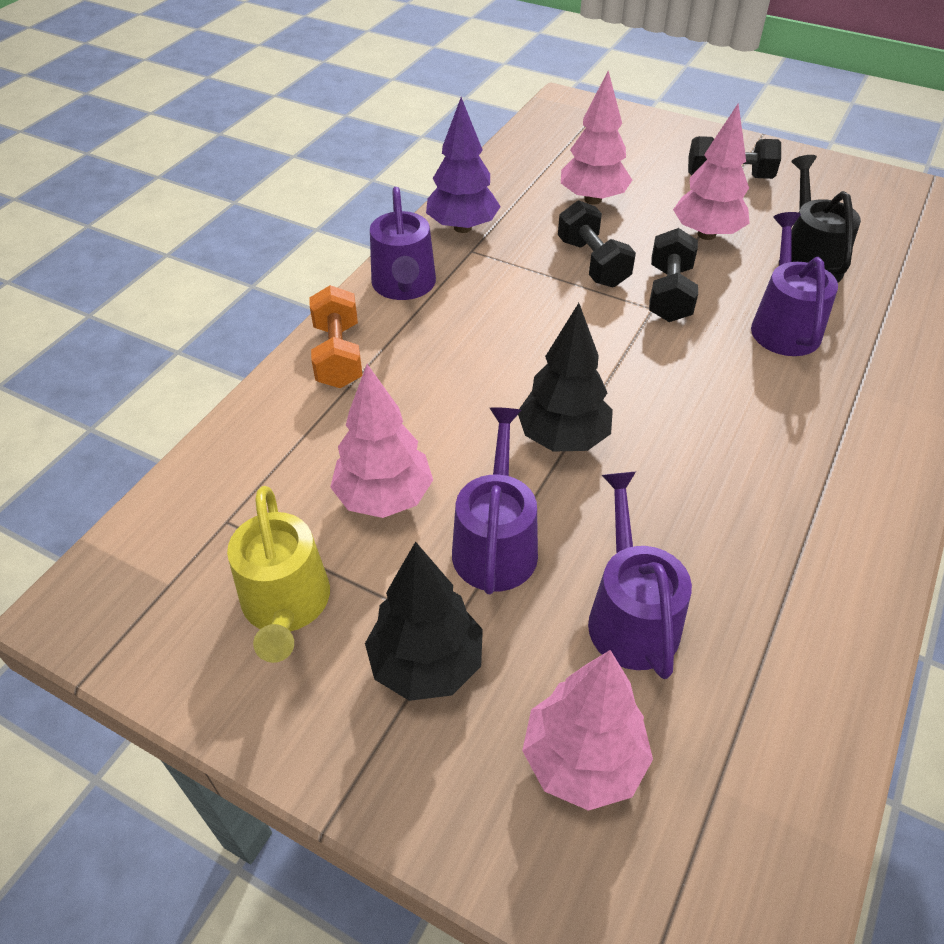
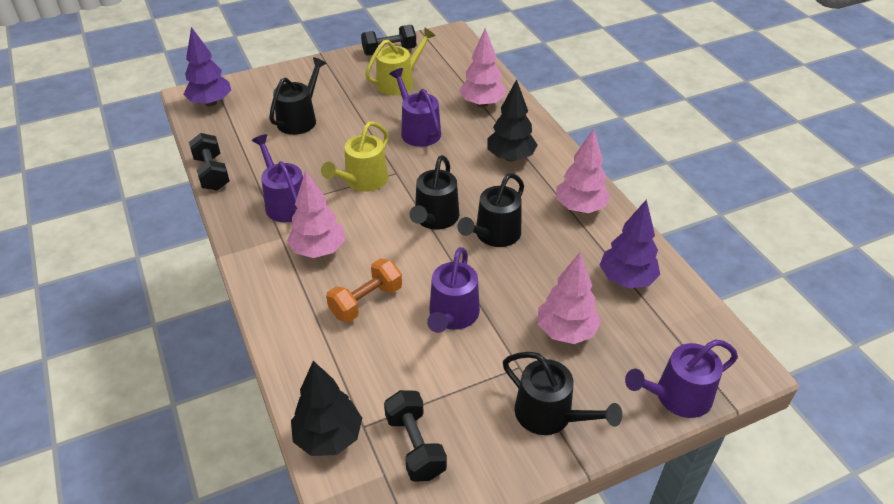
black watering can: [779,155,861,282] = 1 -> [269,57,327,135] [410,155,459,230] [458,173,524,247] [503,352,622,435] = 4
purple tree: [426,97,501,233] = 1 -> [183,27,231,106] [600,199,660,288] = 2
yellow watering can: [227,486,330,663] = 1 -> [321,121,389,192] [365,27,436,95] = 2

